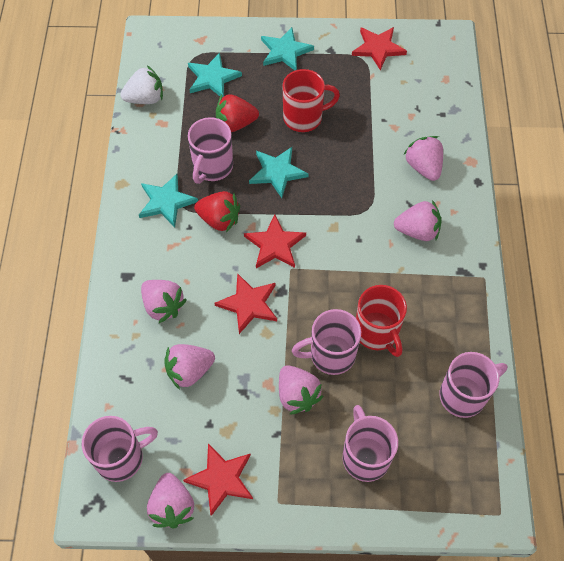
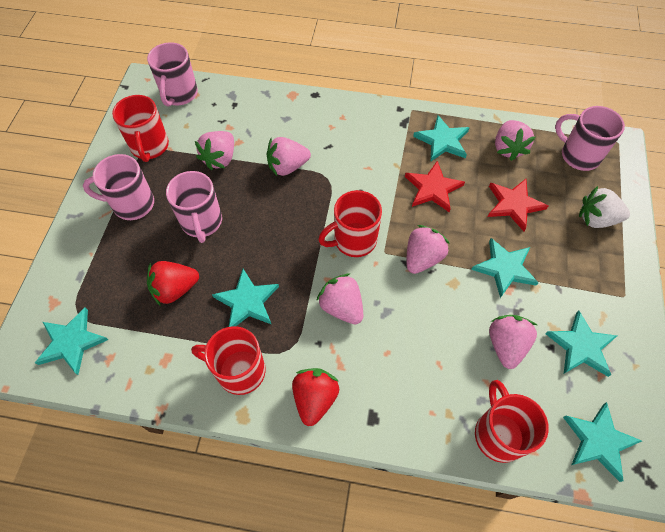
pink mug: [82,416,158,482] [188,117,233,184] [292,309,361,375] [342,405,398,482] [439,352,507,418] = 5 -> [83,154,154,220] [147,42,198,107] [166,171,222,243] [555,106,625,171] = 4
red mug: [283,69,340,132] [356,285,407,357] = 2 -> [112,95,169,162] [191,326,266,395] [318,190,382,257] [475,380,549,463] = 4
red star: [183,443,253,516] [215,273,277,334] [244,214,306,268] [352,27,407,70] = 4 -> [405,161,465,212] [488,179,548,231] = 2
turquoise star: [139,174,198,228] [188,53,242,98] [249,147,309,198] [261,27,314,71] = 4 -> [35,307,108,375] [212,269,279,327] [413,115,470,162] [471,238,539,298] [545,311,617,377] [563,402,642,482] = 6

